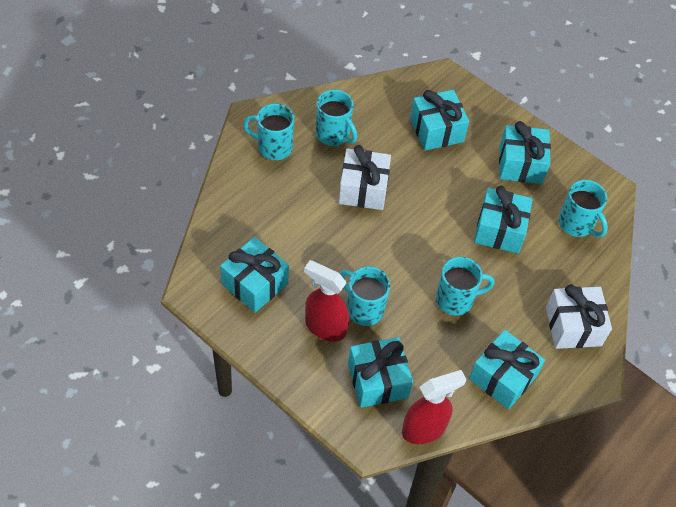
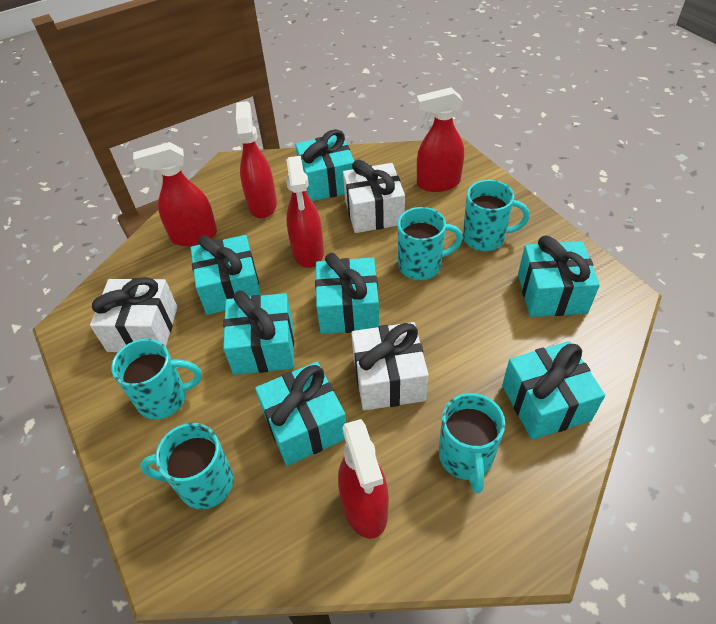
red spray bottle: [304,260,349,342] [402,370,467,444] = 2 -> [133,142,217,246] [236,101,277,218] [286,156,324,268] [338,419,389,539] [416,87,464,192] = 5
turquoise gift: [220,237,289,313] [348,337,413,408] [410,90,469,151] [469,330,545,409] [474,186,533,253] [499,121,551,184] = 6 -> [191,235,261,315] [223,290,294,375] [255,362,346,466] [295,129,354,201] [315,253,379,334] [502,341,605,440] [518,236,600,317] = 7
white gift: [339,145,391,210] [546,284,612,349] = 2 -> [90,277,177,352] [343,160,405,233] [351,322,429,411] = 3

